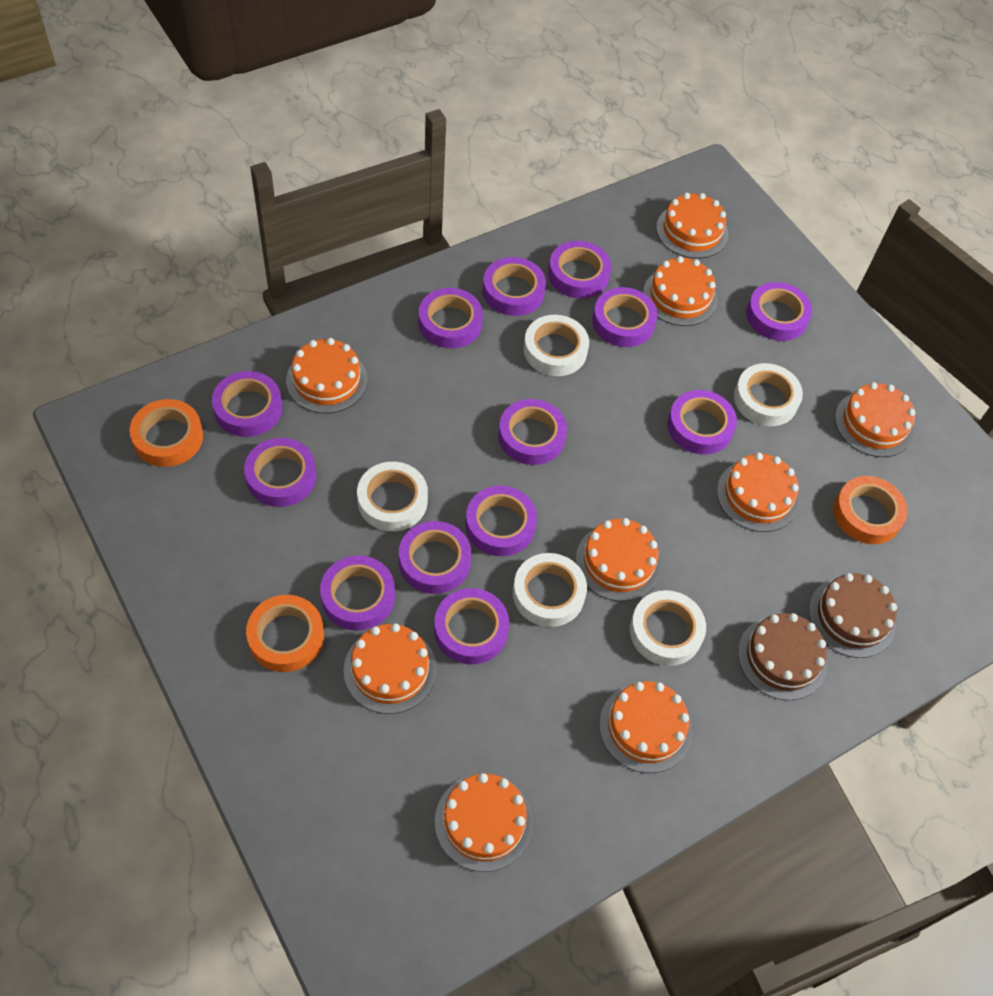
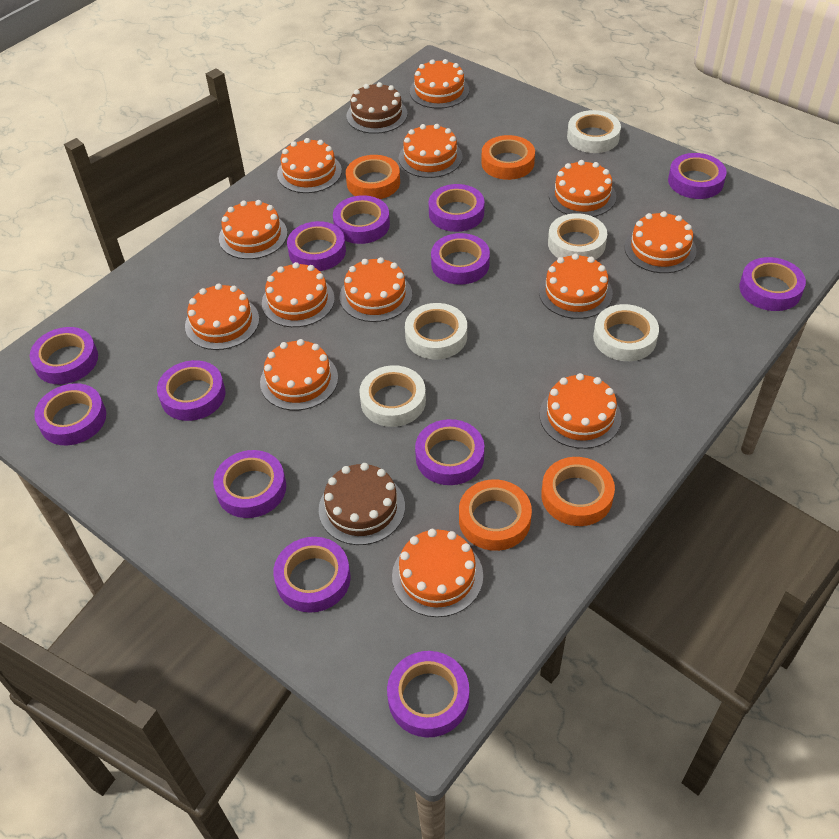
orange cake: [286,338,367,413] [344,623,437,714] [435,773,533,872] [576,518,662,601] [599,681,692,773] [643,256,718,326] [656,193,728,259] [717,453,800,532] [835,382,916,457] = 9 -> [185,284,259,350] [219,200,288,259] [260,339,338,411] [262,262,335,327] [277,138,342,193] [340,257,412,322] [392,529,483,617] [399,124,463,178] [410,59,469,109] [539,253,613,319] [540,373,622,449] [549,160,616,217] [624,211,696,273] = 13
orange tape: [129,399,203,467] [246,595,324,672] [834,476,908,544] = 3 -> [346,155,400,199] [459,479,532,551] [481,135,535,180] [541,457,615,526] = 4

